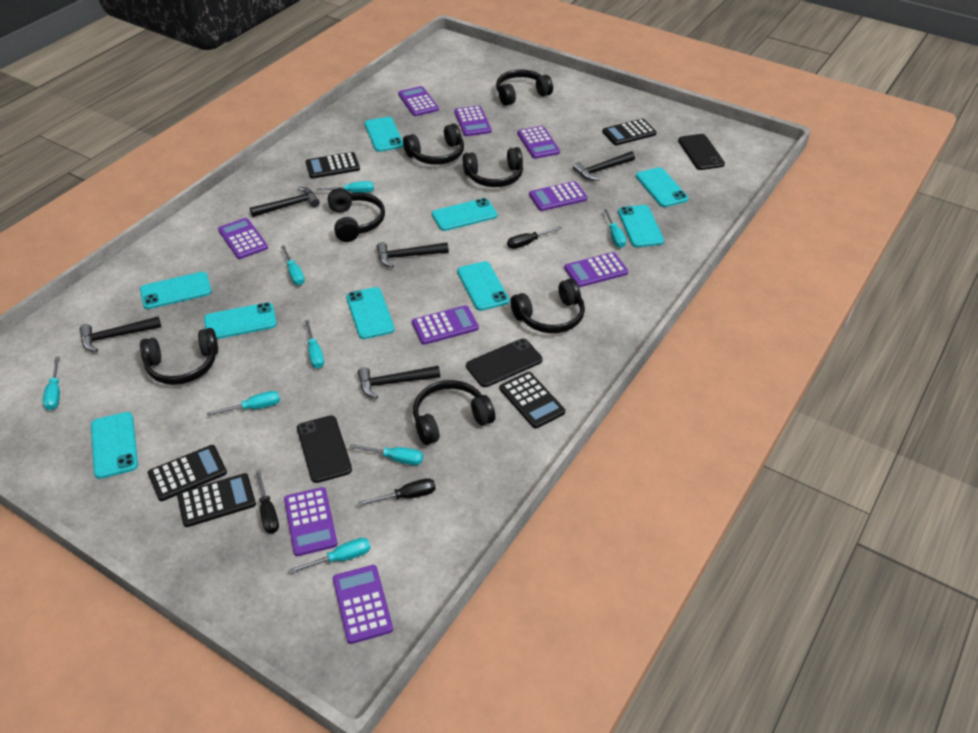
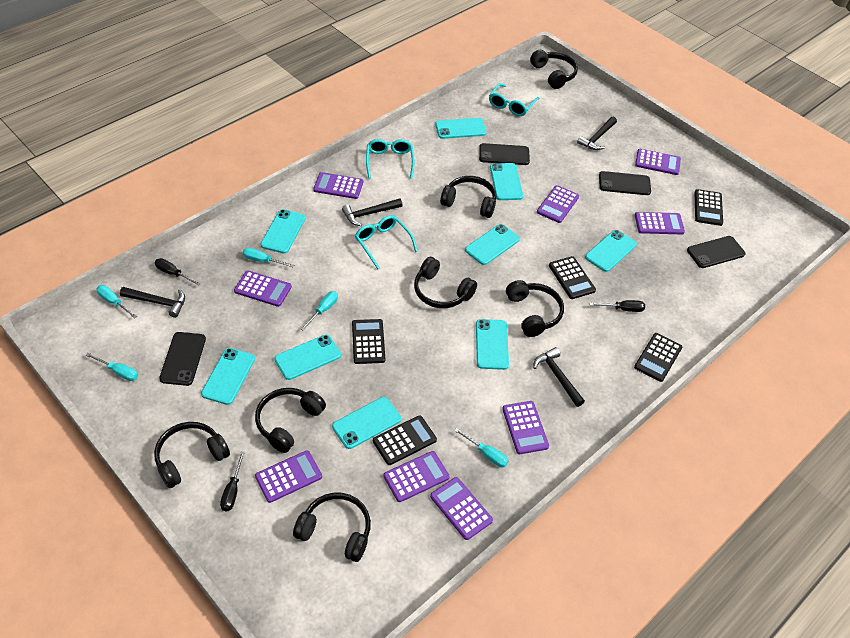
black hammer: [80,316,161,352] [250,187,320,217] [358,366,440,399] [377,242,449,268] [573,151,635,181] = 5 -> [120,287,185,318] [342,198,403,226] [533,347,585,407] [577,117,617,150] = 4
black phone: [297,415,352,483] [466,339,542,387] [678,134,725,170] = 3 -> [159,332,206,386] [479,143,530,165] [599,171,651,195] [687,236,745,268] = 4
turquoise glasses: none = 0 -> [355,215,418,269] [366,139,415,179] [489,83,540,116] = 3
turquoise screwdriver: [43,356,60,410] [207,391,280,416] [281,245,305,285] [289,538,371,574] [305,320,324,368] [317,181,374,193] [349,444,423,465] [604,208,626,248] = 8 -> [86,353,138,381] [96,285,137,319] [243,248,294,267] [301,291,338,331] [454,428,508,467] = 5

